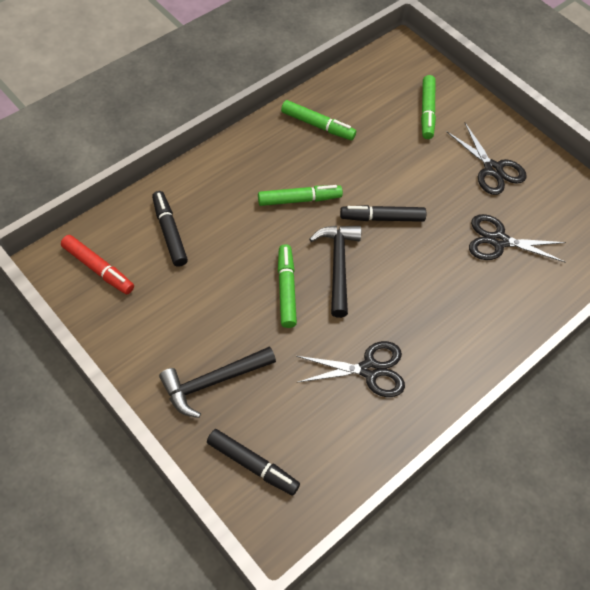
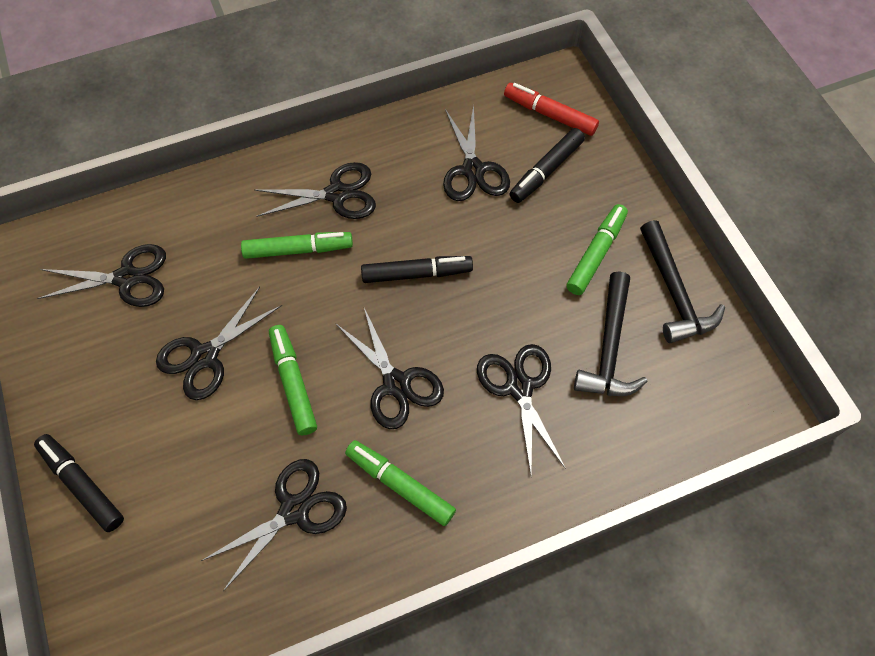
black scissors: [296,341,405,397] [446,123,527,195] [469,214,566,263] = 3 -> [37,244,166,307] [156,287,282,400] [201,459,347,591] [255,162,376,219] [335,308,444,429] [443,105,510,201] [477,344,566,475] = 7

